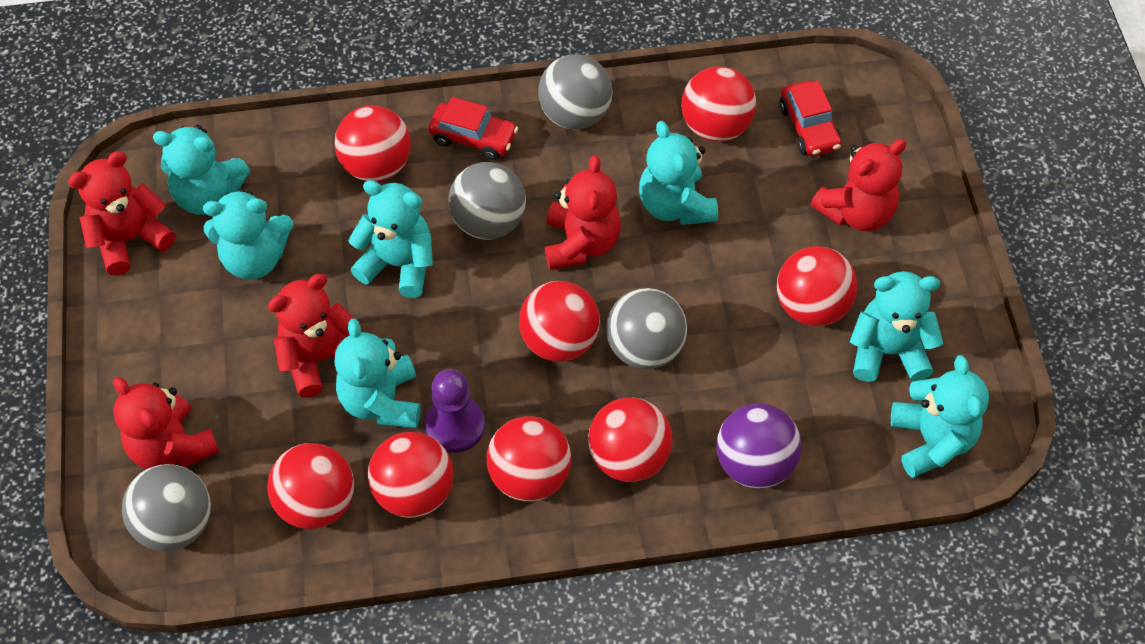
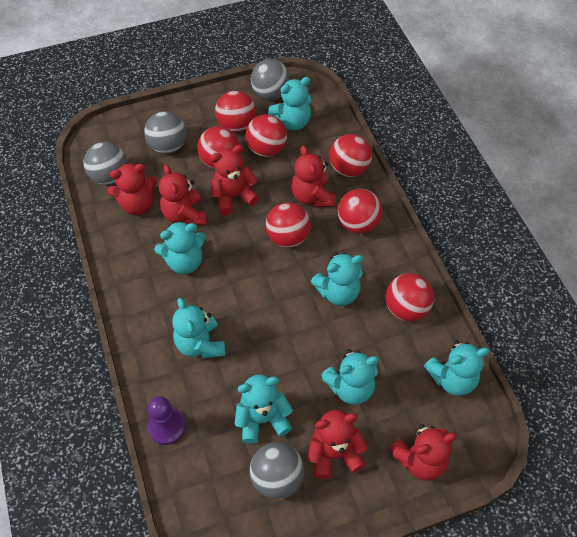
purple ball: [716,403,802,488] = 1 -> none = 0
red ball: [267,443,354,529] [334,106,411,182] [368,432,454,518] [487,416,571,501] [519,281,600,362] [588,398,672,482] [681,66,757,142] [777,246,858,326] = 8 -> [197,126,239,169] [215,91,256,133] [245,114,287,157] [266,202,311,248] [329,134,372,177] [338,189,383,234] [385,273,434,321] = 7
red car: [428,97,518,160] [779,81,841,156] = 2 -> none = 0
red teddy bear: [68,151,175,276] [113,377,220,469] [268,274,361,398] [545,155,621,270] [811,139,906,231] = 5 -> [107,163,157,215] [159,164,207,225] [210,145,259,215] [291,145,336,208] [308,410,368,479] [389,424,457,481] = 6

